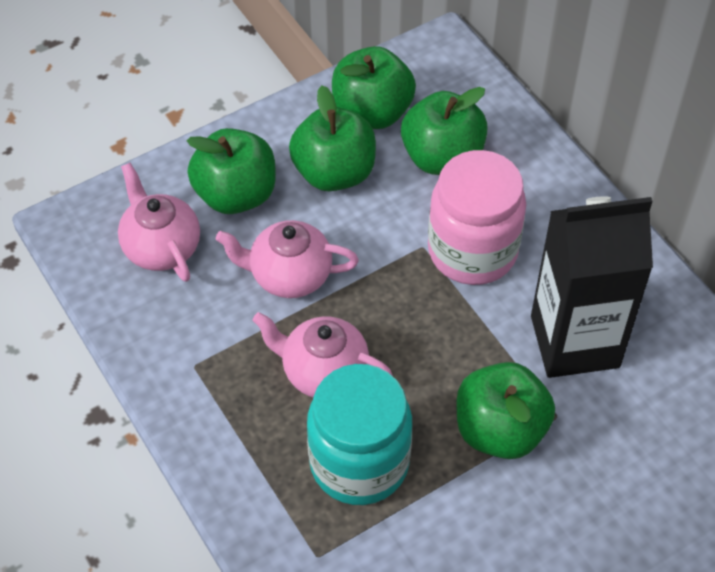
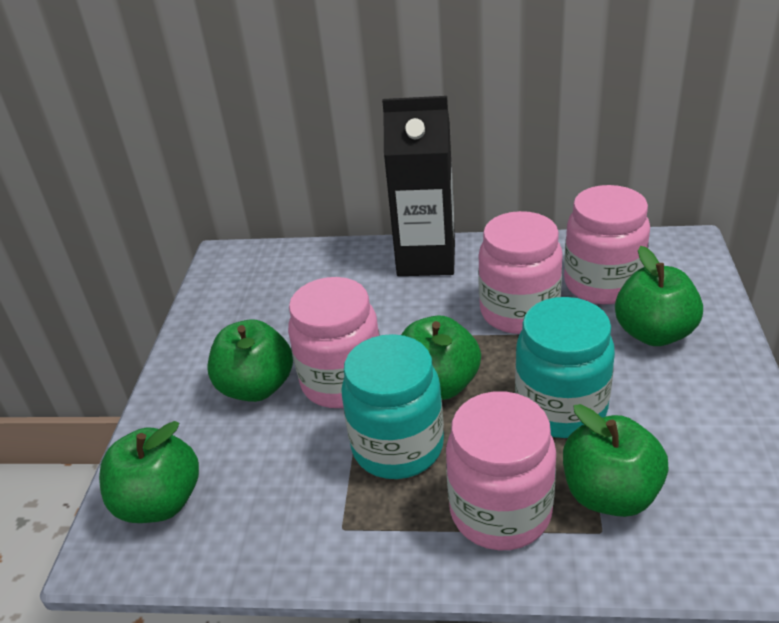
pink jar: [428,150,526,285] = 1 -> [288,277,380,408] [446,391,556,550] [478,211,563,334] [564,185,650,304] = 4
pink teapot: [118,163,200,282] [216,220,359,298] [252,312,393,397] = 3 -> none = 0
turquoise jar: [307,364,412,505] = 1 -> [341,334,444,479] [515,297,615,438] = 2

